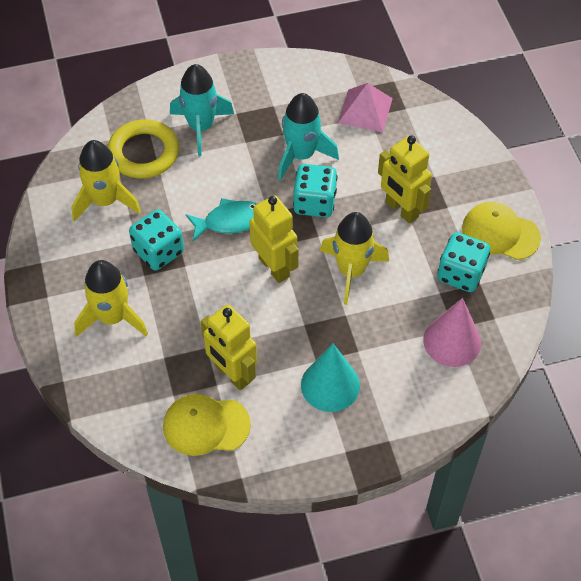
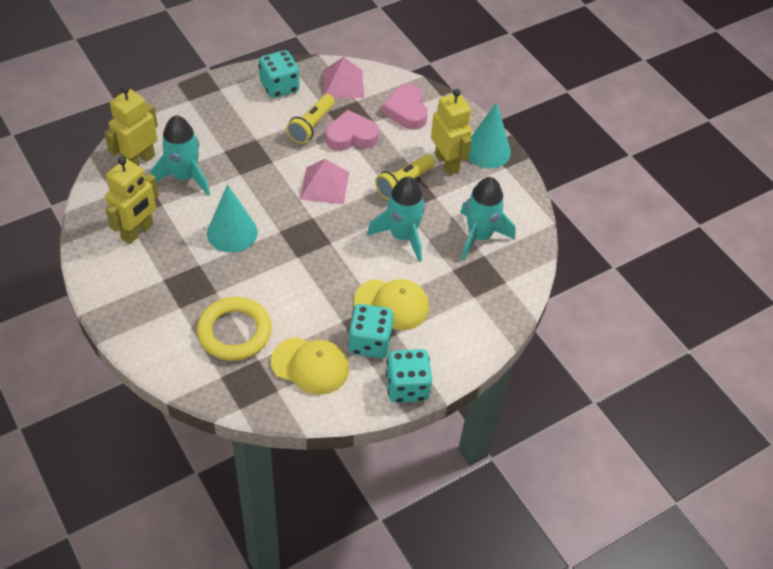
pink cone: [423,298,481,367] = 1 -> none = 0
pink heart: none = 0 -> [325,110,379,151] [382,84,428,130] = 2
pink pyramid: [338,83,393,132] = 1 -> [300,159,349,205] [323,57,364,98] = 2
turquoise cone: [301,344,360,412] = 1 -> [207,184,258,253] [469,102,511,168] = 2
turquoise fish: [186,198,257,241] = 1 -> none = 0
turquoise rocket: [170,64,234,156] [278,93,339,180] = 2 -> [150,115,210,196] [367,176,425,262] [460,177,515,260] = 3
yellow flashlight: none = 0 -> [286,94,335,144] [375,154,435,200] = 2
yellow rocket: [72,140,141,222] [74,260,148,337] [320,212,389,305] = 3 -> none = 0

